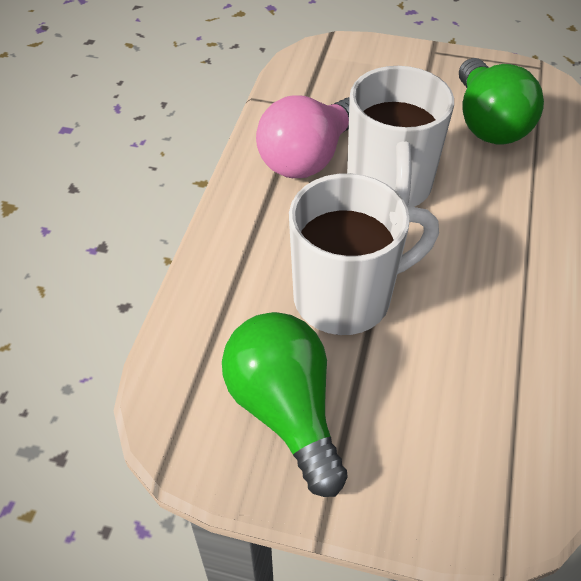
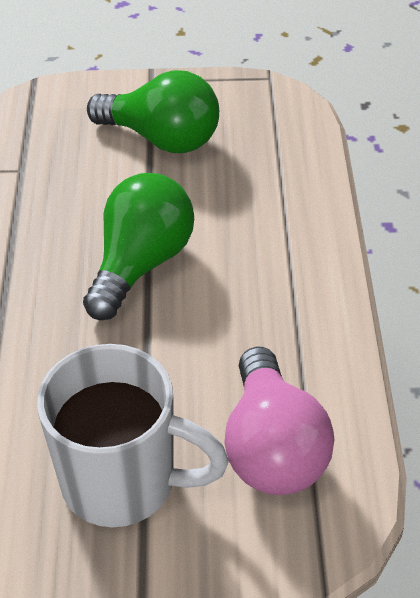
white mug: [289,173,439,335] [347,66,454,207] = 2 -> [37,344,229,527] = 1

